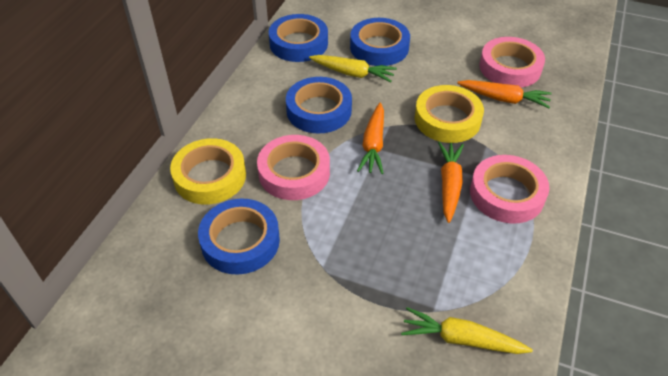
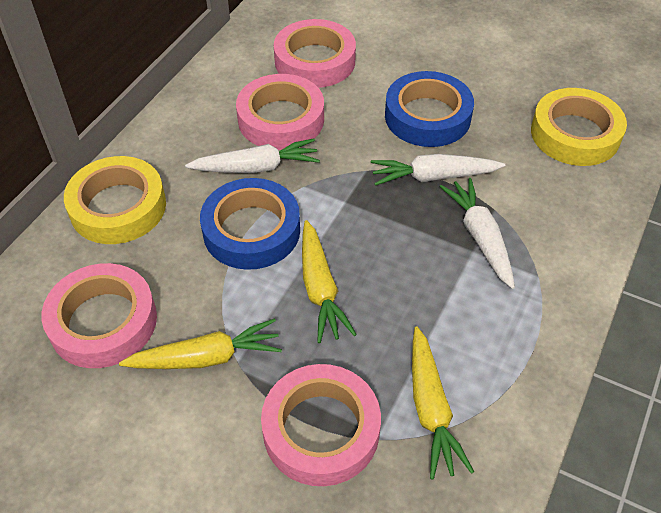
blue tape: [198,199,280,275] [269,14,328,62] [286,77,352,134] [350,18,410,66] = 4 -> [200,178,300,270] [385,71,474,147] = 2
orange carrot: [357,103,384,174] [438,142,464,223] [457,80,552,108] = 3 -> none = 0
pink tape: [257,135,330,200] [470,155,549,224] [479,37,545,87] = 3 -> [42,263,157,368] [236,74,324,150] [261,364,381,486] [274,19,356,88] = 4
white carrot: none = 0 -> [185,138,320,173] [371,154,505,186] [439,178,515,289] = 3
yellow carrot: [309,55,397,82] [401,307,533,354] = 2 -> [119,318,282,369] [302,220,357,343] [412,326,474,480] = 3

